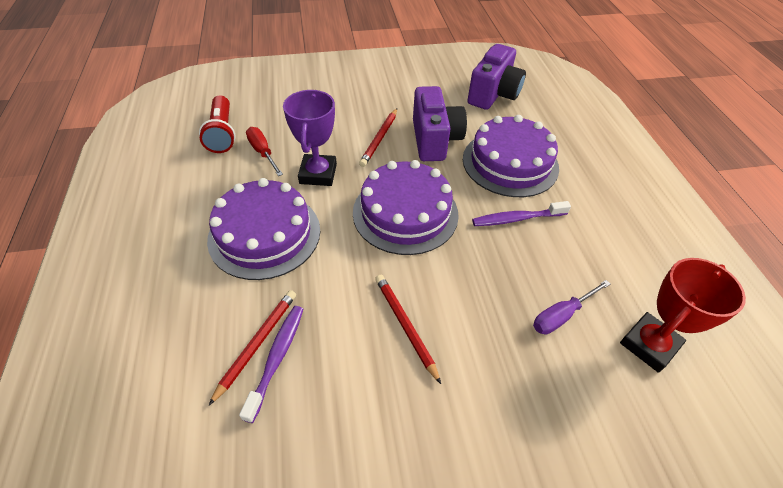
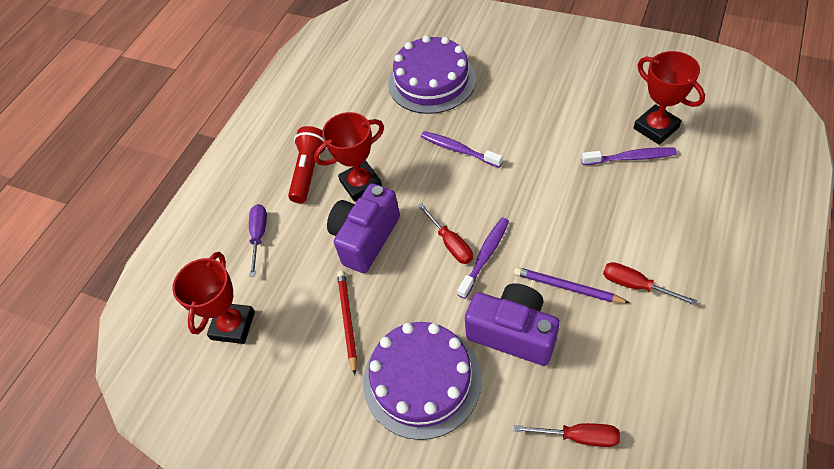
purple cake: [207,178,320,280] [353,160,459,255] [463,115,559,197] = 3 -> [363,322,482,440] [388,35,476,114] = 2
purple pencil: none = 0 -> [514,267,630,303] = 1
purple toothbrush: [239,306,303,423] [472,201,571,226] = 2 -> [421,131,503,167] [457,217,509,299] [582,147,677,165] = 3
purple trophy: [283,90,337,186] = 1 -> none = 0
red pencil: [208,290,296,406] [359,109,397,167] [375,275,441,384] = 3 -> [337,271,357,375] = 1
red screwdriver: [246,127,283,176] = 1 -> [418,203,473,264] [514,423,620,447] [603,262,697,305] = 3
red trophy: [620,258,746,373] = 1 -> [172,252,255,344] [314,112,384,202] [633,51,705,145] = 3

